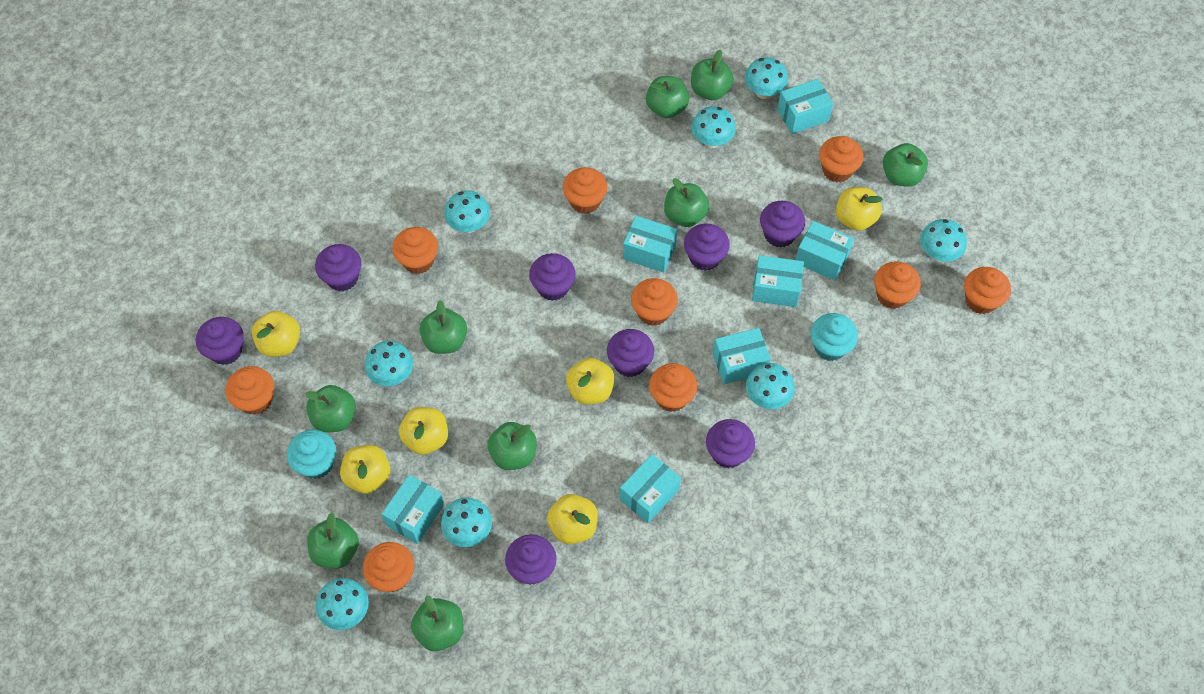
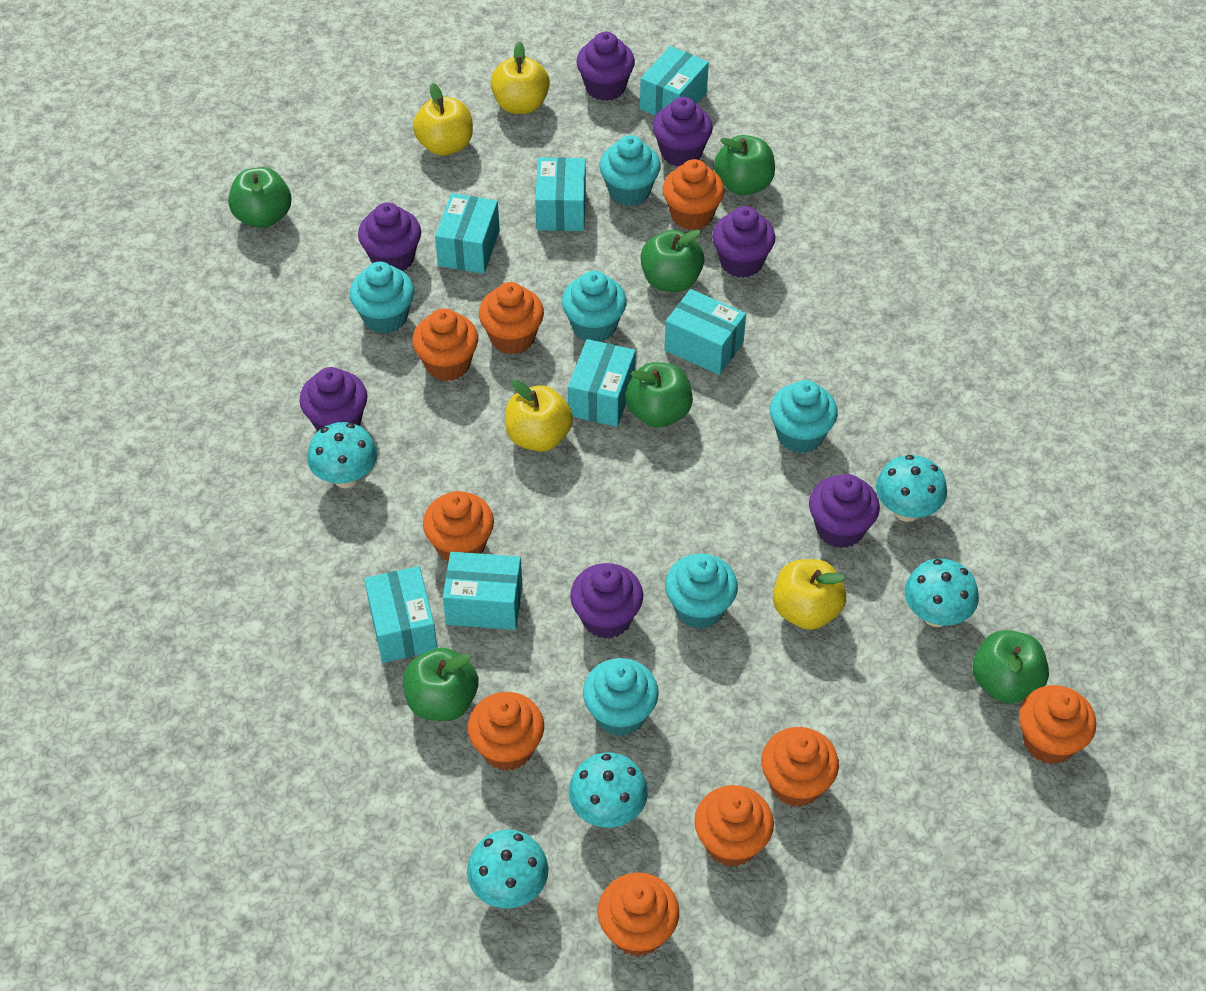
green apple: [305,385,356,432] [307,513,359,569] [411,595,463,651] [420,300,467,354] [487,422,537,470] [646,76,689,118] [664,178,709,227] [691,50,734,100] [883,143,928,186] = 9 -> [228,167,291,228] [403,648,478,721] [625,362,693,428] [640,230,704,292] [714,135,775,195] [972,630,1049,704] = 6
purple cupcake: [196,317,244,365] [315,244,361,291] [505,534,556,585] [529,253,576,301] [607,329,654,377] [684,224,730,271] [706,419,755,468] [760,201,805,248] = 8 -> [299,367,367,431] [358,202,421,271] [570,563,643,639] [576,32,635,101] [652,97,713,167] [712,206,775,278] [809,474,880,548] = 7
turquoise cupcake: [287,430,336,479] [811,313,858,361] = 2 -> [350,262,414,334] [562,271,627,342] [583,658,659,736] [599,135,661,206] [665,554,738,629] [770,380,838,453] = 6
turquoise mushroom: [316,578,369,630] [365,341,413,386] [441,497,492,547] [444,190,490,233] [692,106,736,148] [745,57,788,99] [746,363,795,409] [920,219,967,262] = 8 -> [307,422,377,488] [467,830,549,908] [569,752,648,828] [876,455,947,522] [905,559,979,627] = 5
yellow apple: [252,311,300,357] [340,445,390,494] [399,407,448,455] [547,494,597,544] [566,358,614,405] [836,187,883,231] = 6 -> [413,83,473,156] [490,41,550,114] [505,380,573,452] [773,559,846,630] = 4

